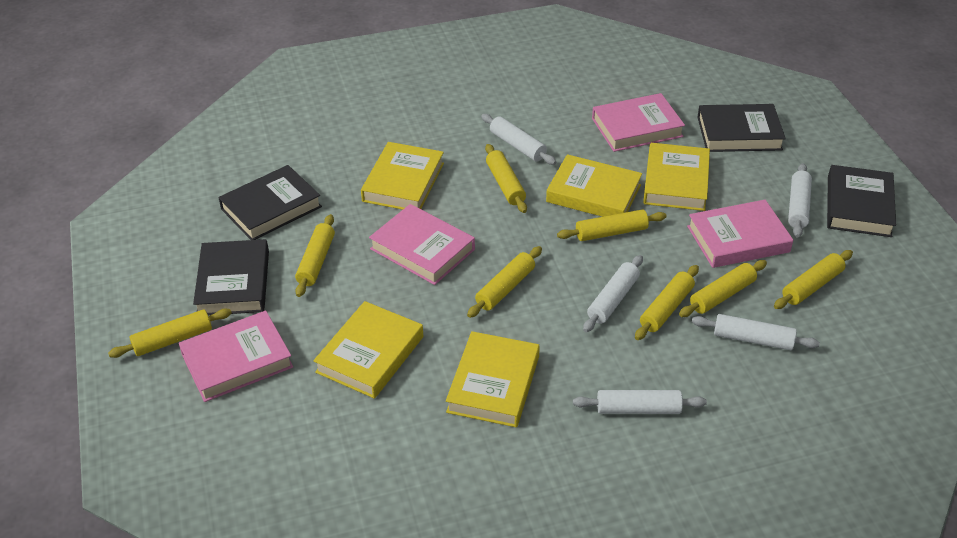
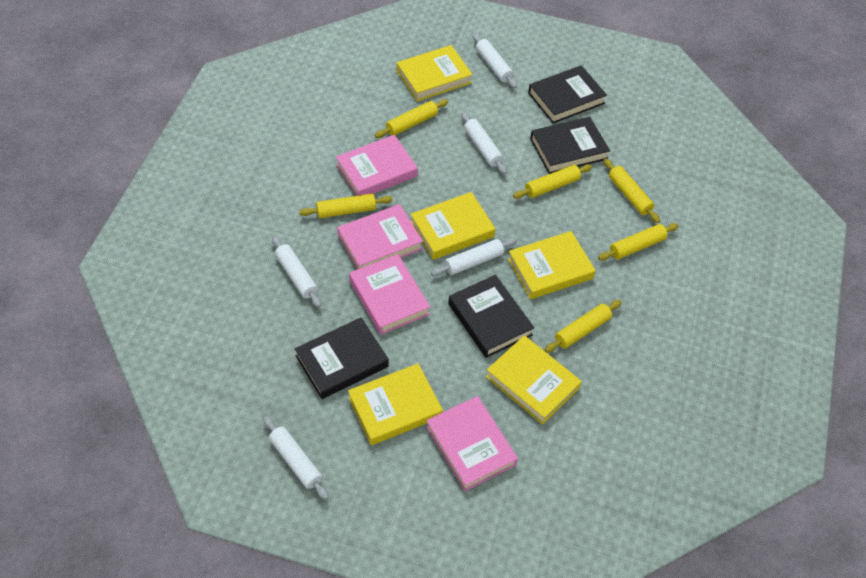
yellow rolling pin: [108,308,232,358] [295,214,335,297] [467,246,542,318] [485,144,527,213] [557,210,667,241] [635,265,699,340] [679,260,767,317] [774,250,853,309] = 8 -> [299,194,392,218] [375,99,448,138] [513,164,592,199] [545,300,622,353] [598,223,678,261] [604,159,660,223] = 6

